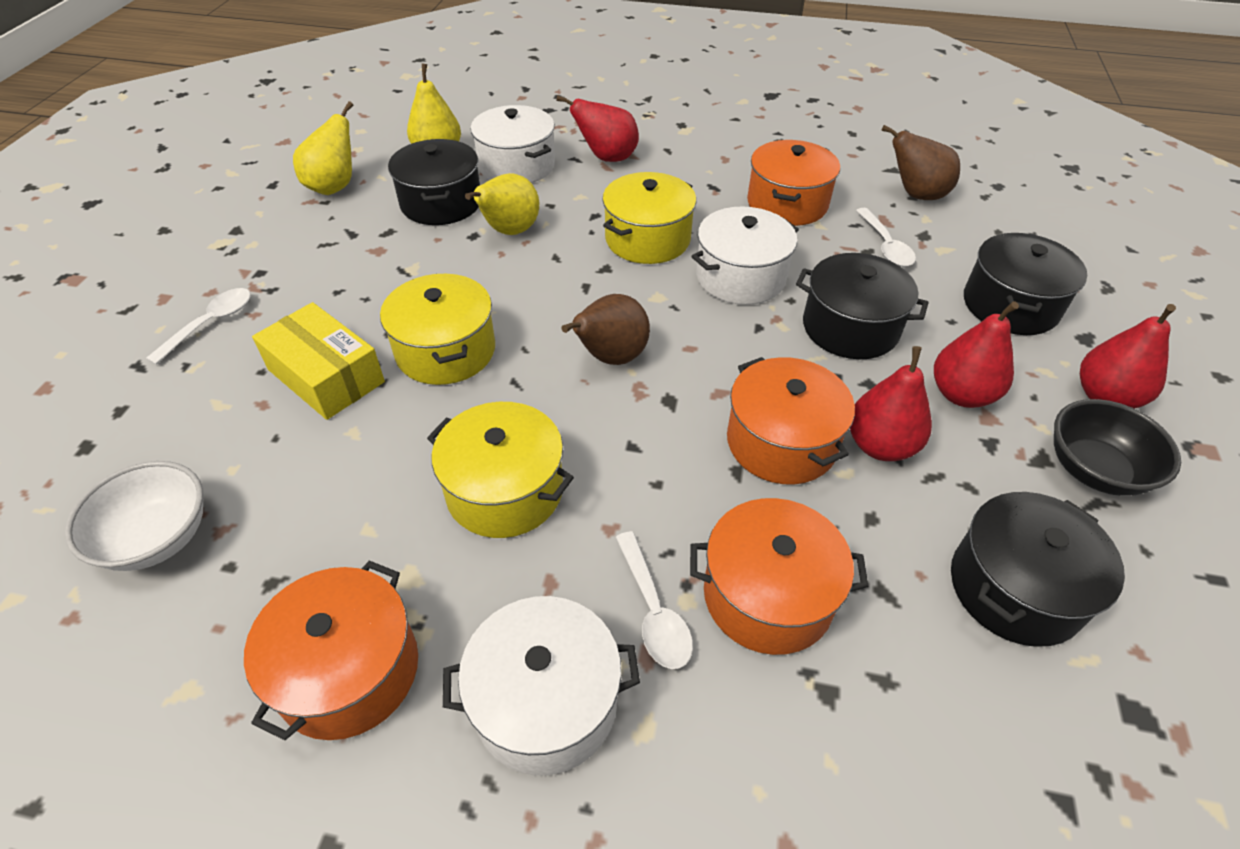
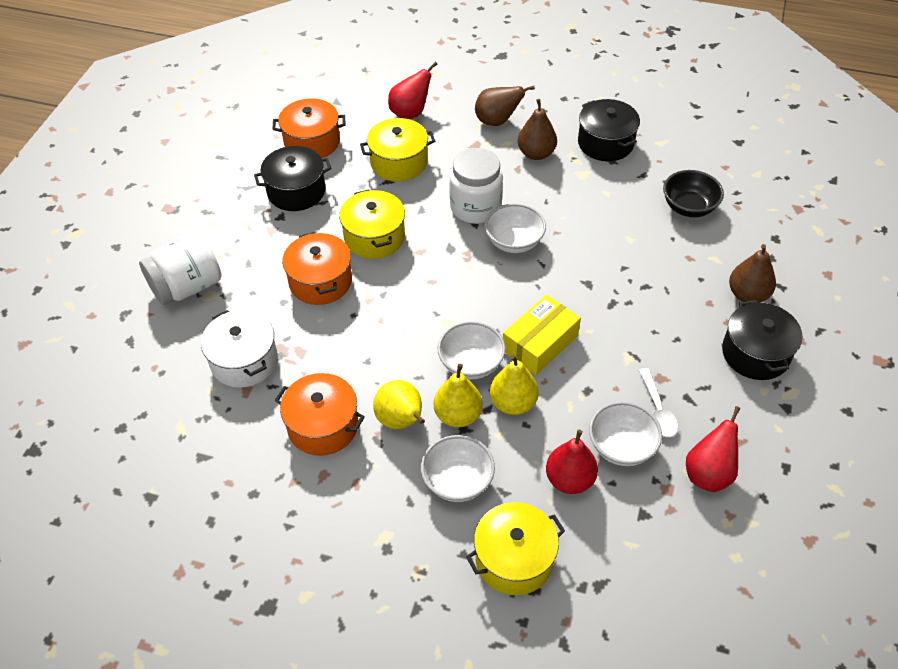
black pot: [388,139,480,225] [796,253,929,359] [951,492,1125,647] [964,233,1087,335] = 4 -> [254,146,332,211] [578,99,640,161] [722,300,802,380] = 3
brown pear: [562,294,650,365] [881,125,960,200] = 2 -> [475,86,535,126] [518,99,557,160] [729,244,776,303] = 3
orange pot: [244,560,418,740] [690,498,868,655] [727,357,855,485] [747,140,840,226] = 4 -> [273,98,345,158] [275,373,365,456] [282,232,352,305] = 3
red pear: [556,95,639,162] [850,346,932,461] [934,301,1019,408] [1080,304,1176,409] = 4 -> [388,62,438,119] [546,430,598,494] [686,406,741,492] = 3
white bowl: [65,461,203,571] = 1 -> [421,435,495,502] [438,321,506,379] [485,204,546,253] [589,402,662,466] = 4
white jar: none = 0 -> [139,232,221,305] [449,148,503,224] = 2
white pot: [443,596,640,776] [471,105,555,183] [691,206,799,305] = 3 -> [201,310,278,388] = 1
white spoon: [146,288,251,365] [615,531,693,669] [856,208,916,267] = 3 -> [639,368,678,437] = 1

